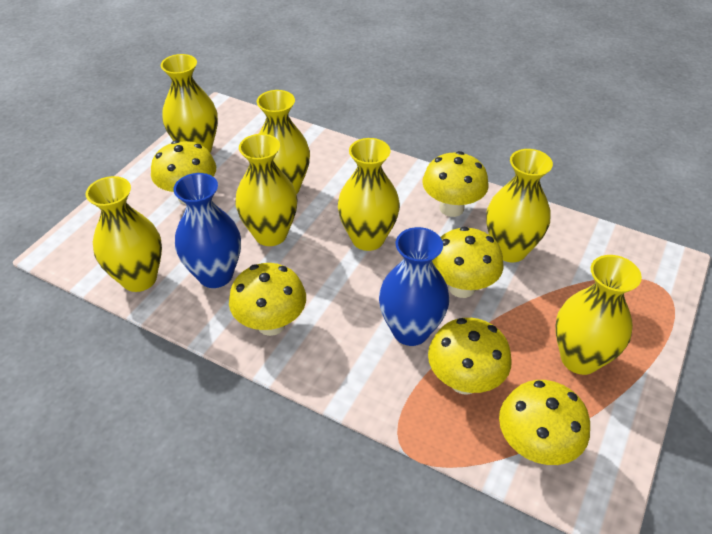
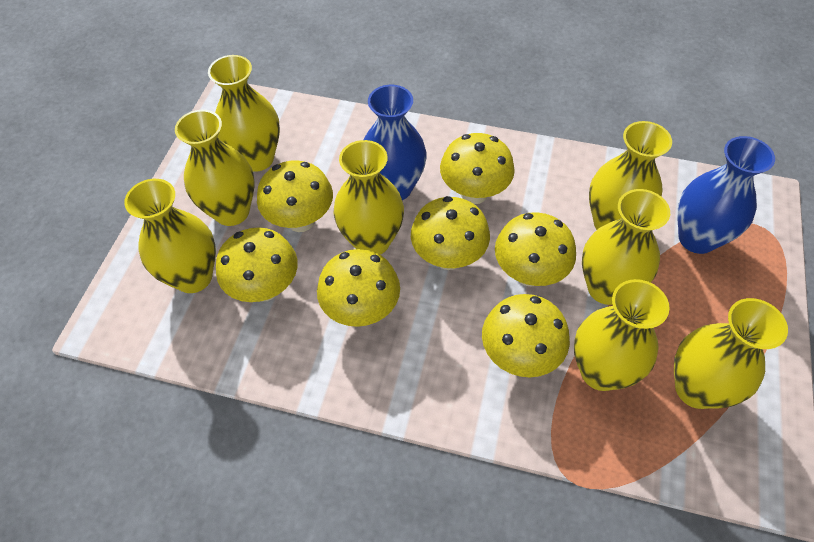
yellow mushroom: [151,140,216,204] [229,263,306,336] [422,151,489,217] [428,318,512,395] [432,227,504,298] [499,380,590,465] = 6 -> [216,227,298,302] [257,160,333,232] [317,249,400,327] [411,196,490,270] [440,133,515,204] [482,294,570,377] [495,212,576,286] = 7
yellow vase: [86,176,162,292] [161,54,218,153] [235,134,297,246] [257,90,310,194] [338,138,400,251] [486,149,553,262] [555,255,642,375] = 7 -> [124,179,216,293] [175,110,255,226] [208,55,280,172] [334,140,404,255] [574,279,670,391] [582,189,670,305] [589,121,672,230] [674,298,788,409] = 8

